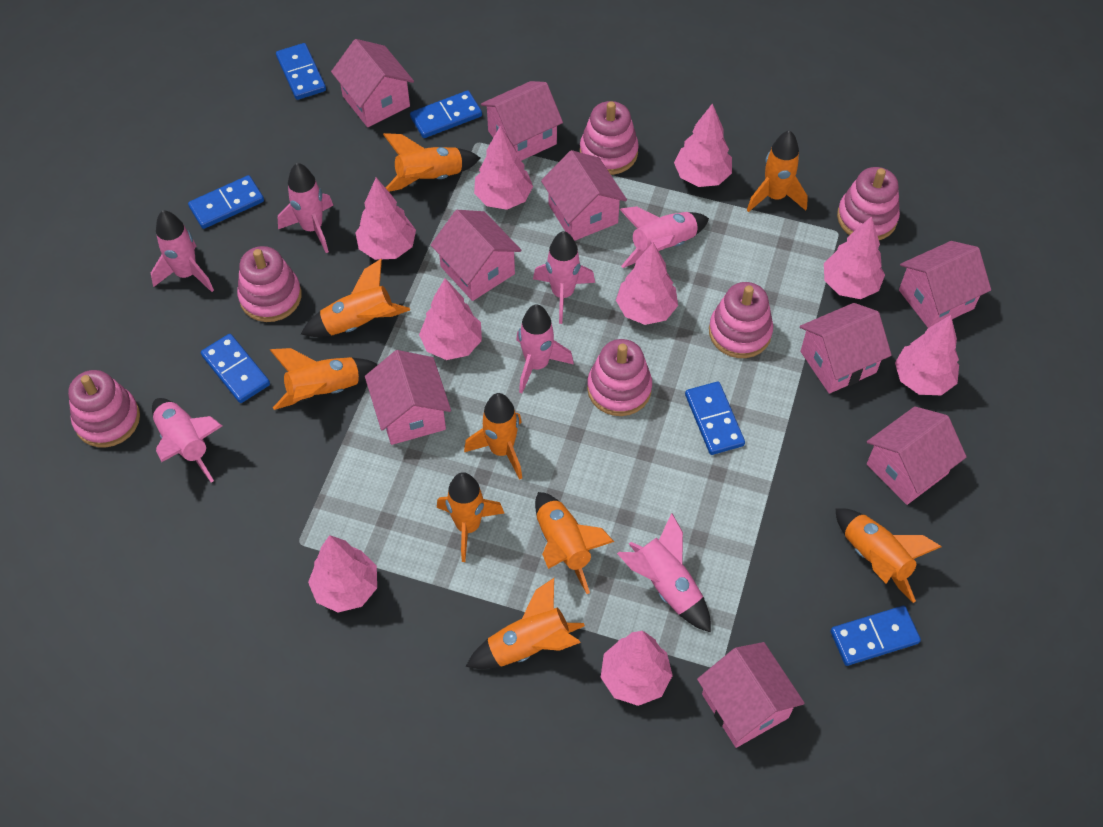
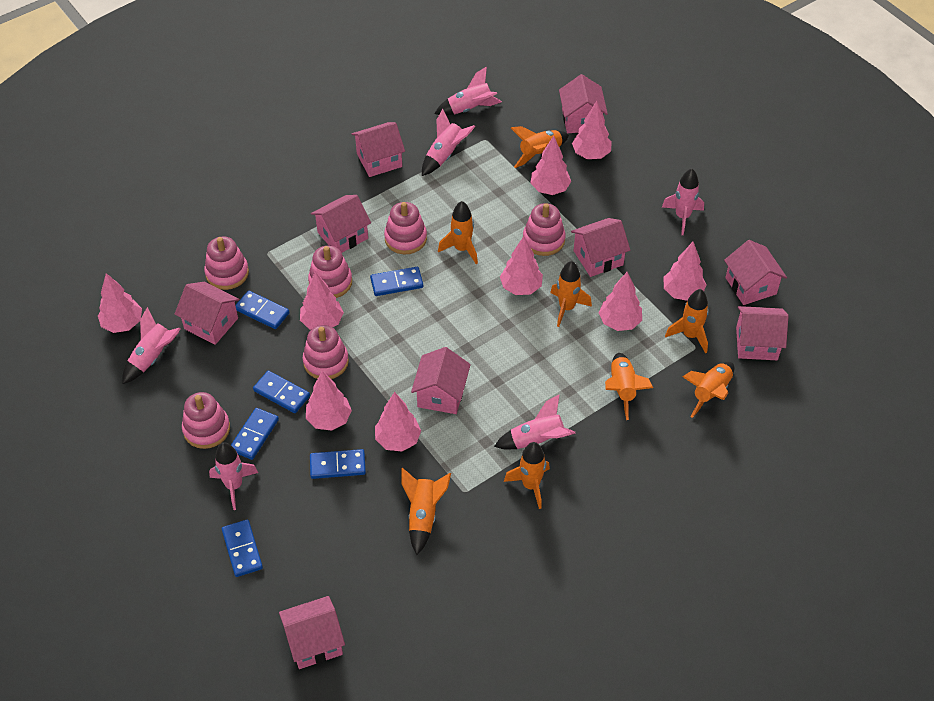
orange rocket: [270,348,378,410] [301,259,410,337] [383,133,480,192] [437,472,504,562] [464,393,522,480] [466,578,585,669] [535,492,614,594] [747,130,808,212] [835,508,942,603] = 9 -> [401,468,451,555] [438,201,478,264] [504,442,550,509] [511,126,569,168] [550,261,592,327] [605,353,653,420] [665,289,709,354] [682,362,734,418] = 8
pink rocket: [151,210,214,292] [152,398,222,483] [278,163,333,253] [516,304,574,393] [533,231,595,324] [617,513,711,633] [619,206,709,268] = 7 -> [122,307,181,384] [209,442,258,510] [422,109,476,176] [434,66,502,115] [494,394,576,449] [662,169,704,235] = 6

